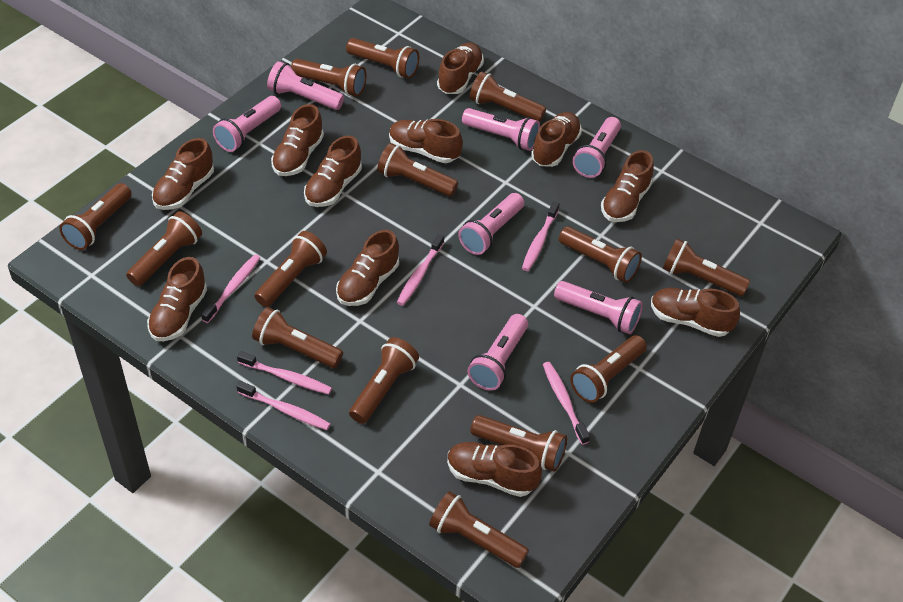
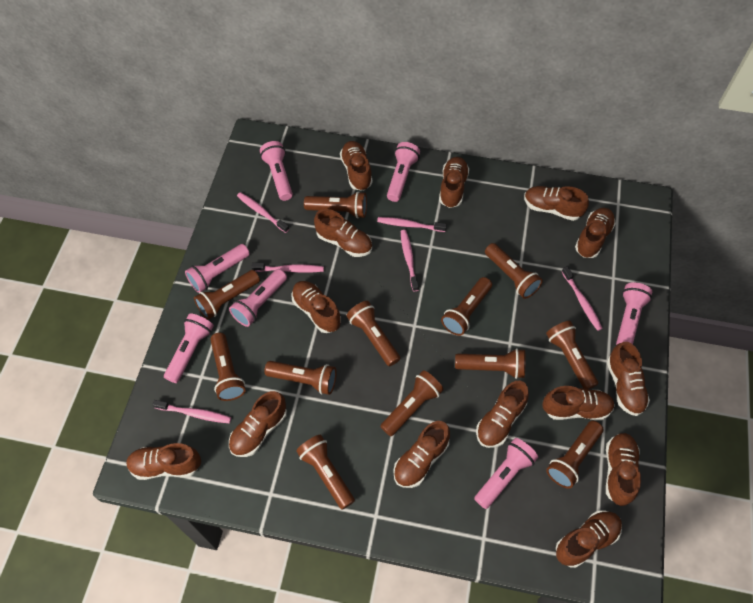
brown flashlight: [59,183,131,250] [126,211,202,286] [252,307,343,368] [254,231,327,307] [291,59,367,97] [346,38,419,78] [349,337,419,424] [377,143,458,197] [429,491,529,568] [469,71,546,122] [471,415,567,472] [559,226,642,283] [570,335,647,403] [663,239,750,296] = 14 -> [194,270,260,320] [210,333,246,401] [264,361,337,395] [296,435,355,510] [304,191,367,219] [347,301,400,366] [380,370,444,436] [441,277,492,336] [455,348,526,379] [485,243,543,299] [546,321,598,390] [546,421,603,489] = 12
brown shoe: [147,257,207,341] [152,138,214,210] [271,104,324,176] [304,136,362,207] [336,230,399,306] [389,119,463,163] [437,42,484,94] [447,442,542,497] [531,112,582,167] [601,150,654,222] [651,288,740,337] = 11 -> [126,443,201,480] [229,391,287,457] [292,281,341,333] [314,209,372,257] [340,141,373,191] [393,421,450,488] [439,157,469,208] [476,381,529,448] [524,186,589,221] [542,386,615,421] [556,510,622,568] [575,208,616,258] [606,433,641,506] [607,342,650,416] = 14

